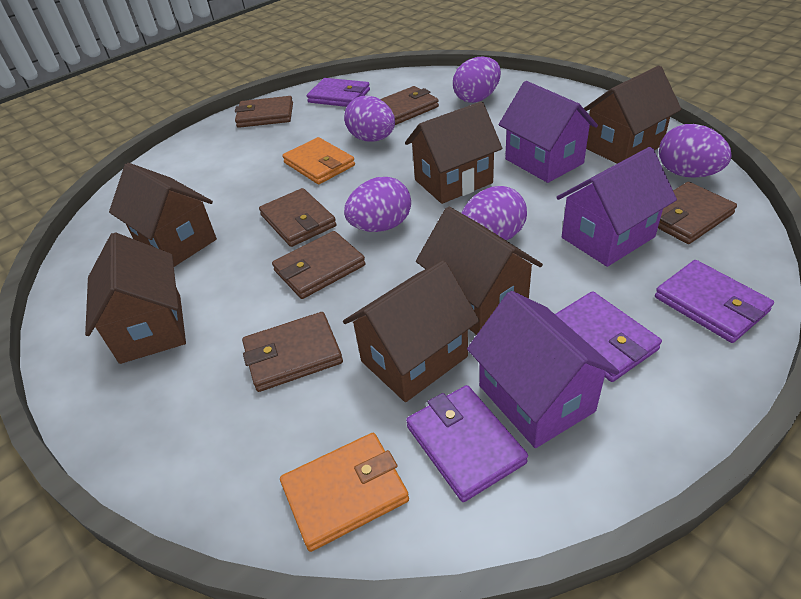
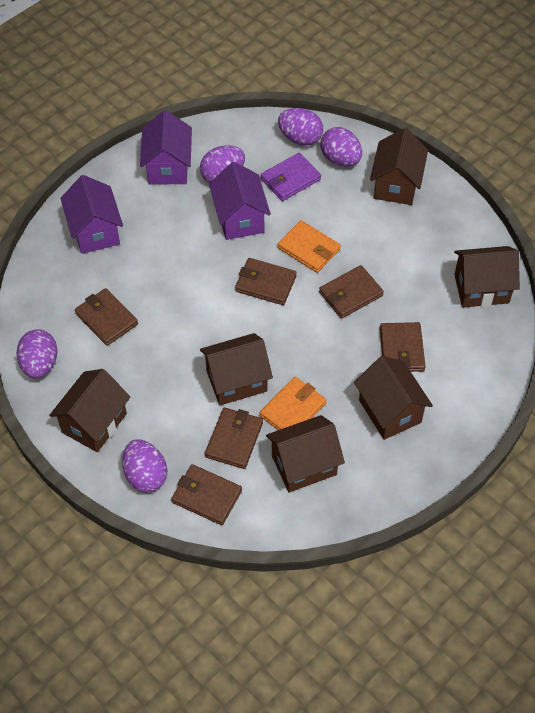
purple wallet: [307,78,370,107] [406,385,528,502] [555,291,662,382] [655,260,774,343] = 4 -> [261,153,321,201] = 1

